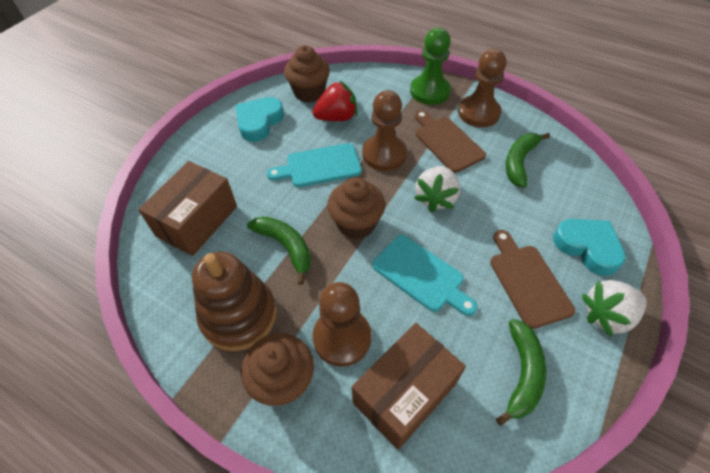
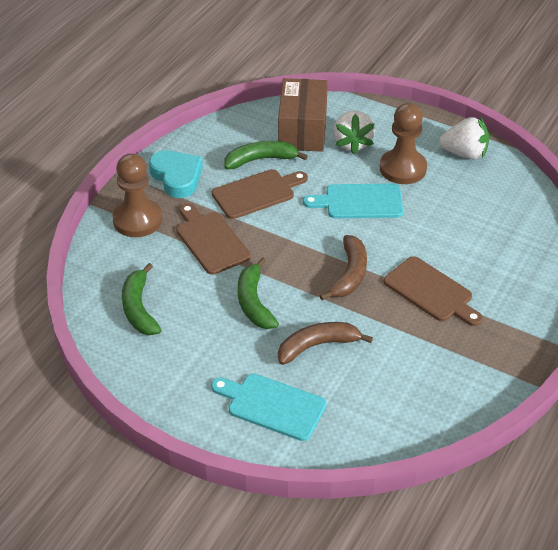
brown banana: none = 0 -> [278,322,373,365] [320,235,367,300] = 2
brown box: [138,161,237,256] [352,323,466,450] = 2 -> [278,78,328,152] = 1
brown cupcake: [241,333,314,406] [284,45,330,102] [327,177,385,240] = 3 -> none = 0
brown cutting board: [414,110,486,173] [490,230,575,329] = 2 -> [176,203,251,275] [212,169,308,219] [384,256,483,326] = 3
brown pawn: [313,282,371,367] [362,90,407,171] [458,49,506,127] = 3 -> [112,153,162,237] [380,103,427,184] = 2
brown stacking toy: [192,252,277,351] = 1 -> none = 0
green pawn: [410,28,451,105] = 1 -> none = 0
red strawberry: [312,81,357,121] = 1 -> none = 0
turquoise heart: [236,97,284,142] [553,219,626,276] = 2 -> [149,150,203,198] = 1

